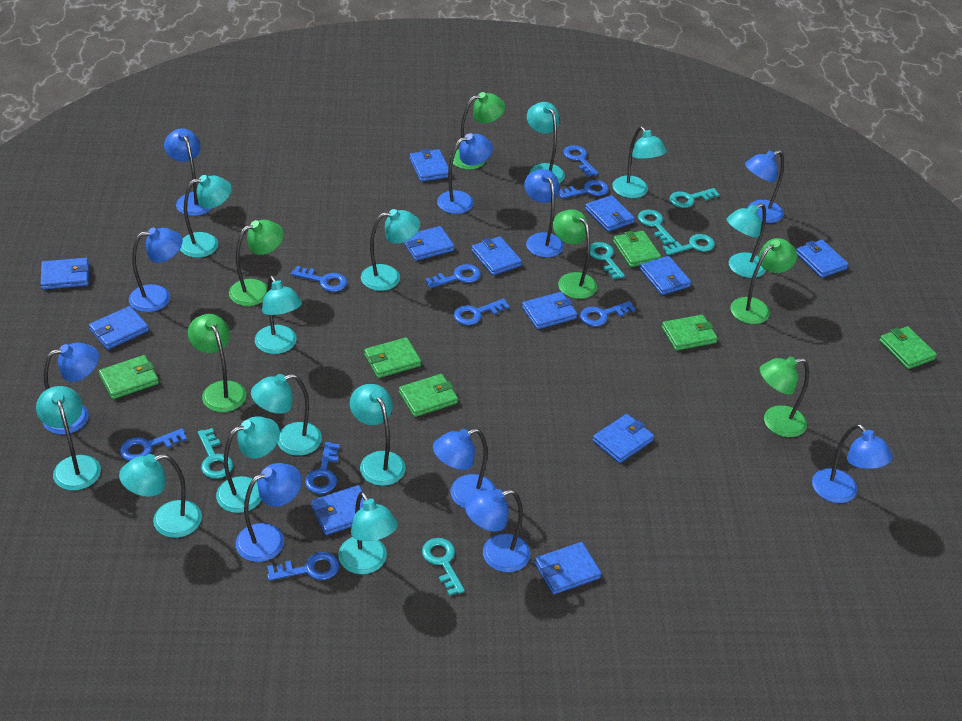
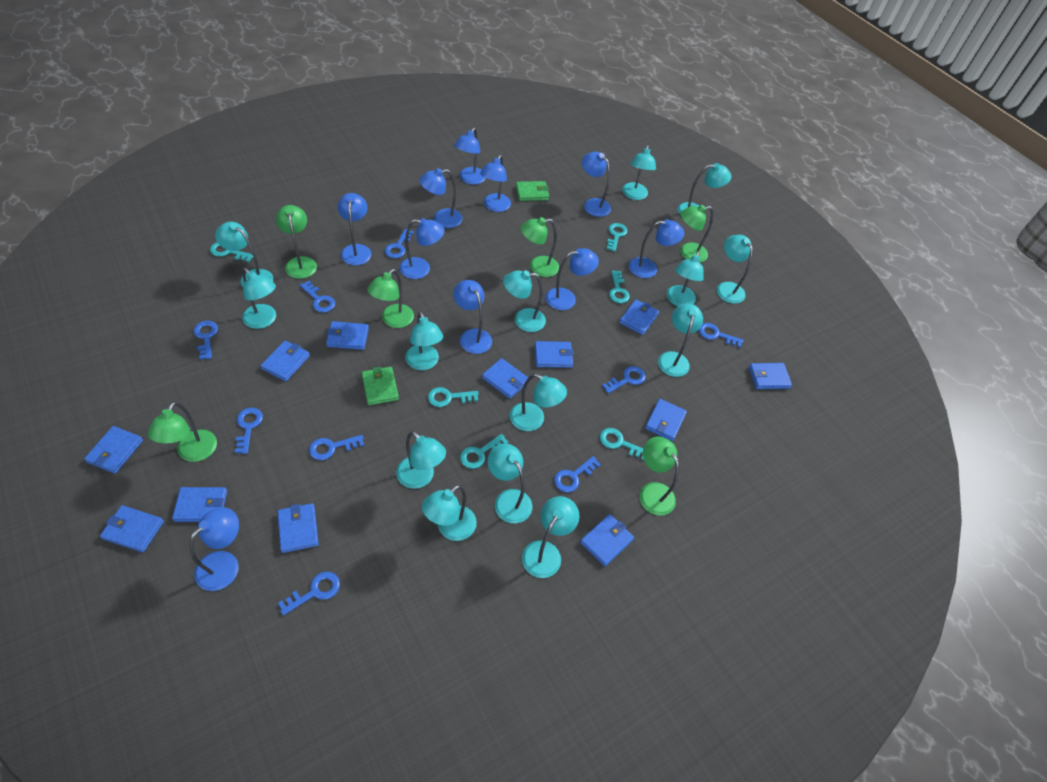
green wallet: [99,355,159,399] [364,337,421,378] [399,374,458,417] [613,231,661,267] [662,315,718,351] [879,326,937,369] = 6 -> [362,367,399,405] [516,181,549,201] = 2
turquoise lamp: [36,386,101,490] [119,454,202,538] [180,175,232,258] [216,417,280,513] [251,374,322,456] [255,276,302,354] [338,492,398,574] [350,384,406,486] [361,209,420,291] [527,102,565,183] [612,126,667,198] [727,203,766,278] = 12 -> [215,222,273,287] [242,268,276,329] [396,431,446,489] [405,311,443,370] [422,485,477,541] [488,443,532,523] [503,270,546,332] [510,374,567,431] [522,496,579,578] [622,145,656,200] [658,303,703,377] [666,251,704,306] [678,163,732,215] [717,235,753,304] = 14

